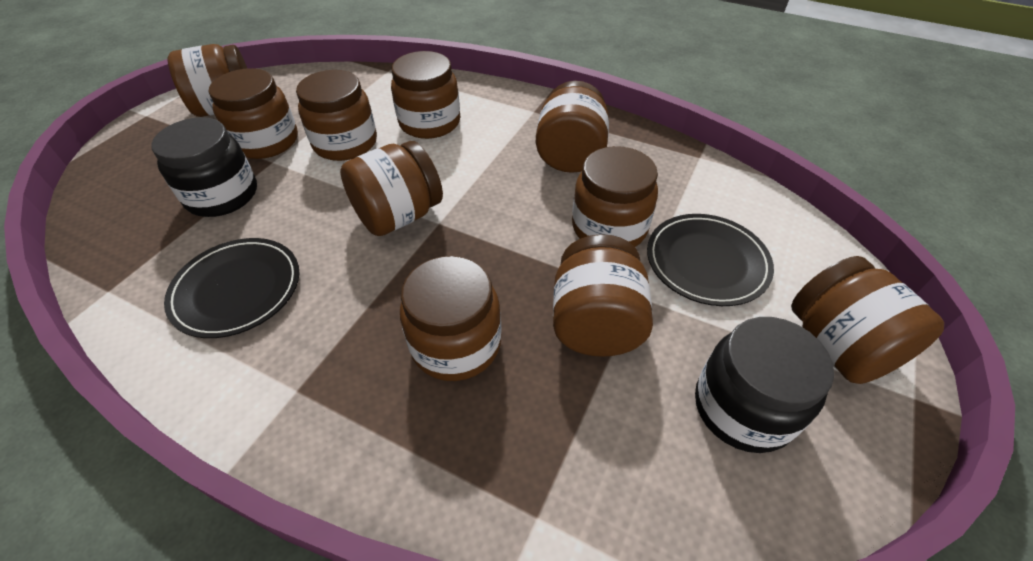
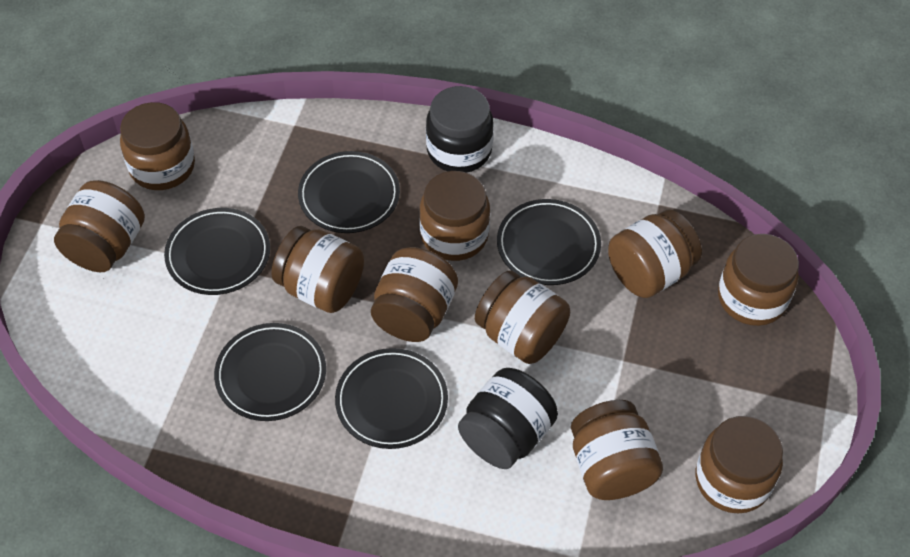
black plate: [164,238,299,338] [647,214,774,306] = 2 -> [164,208,270,295] [214,323,326,421] [298,151,400,233] [335,348,448,449] [497,199,601,285] = 5

